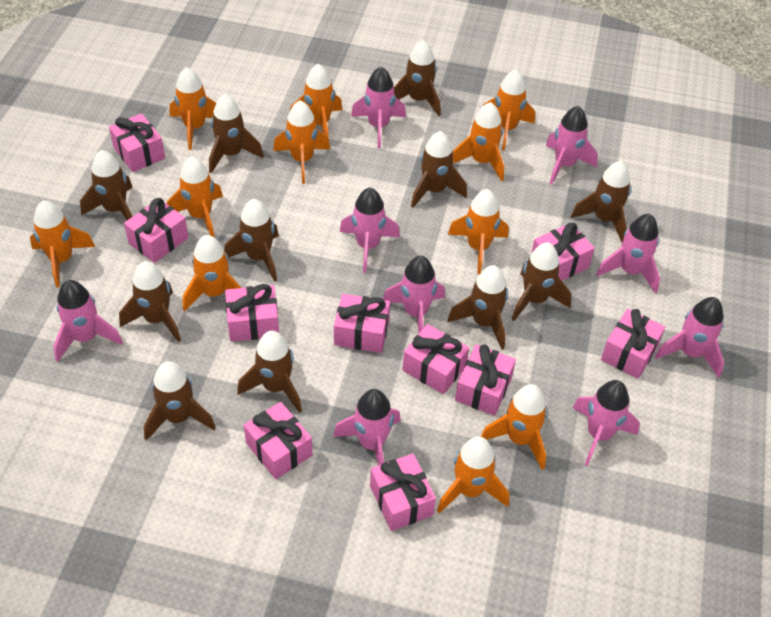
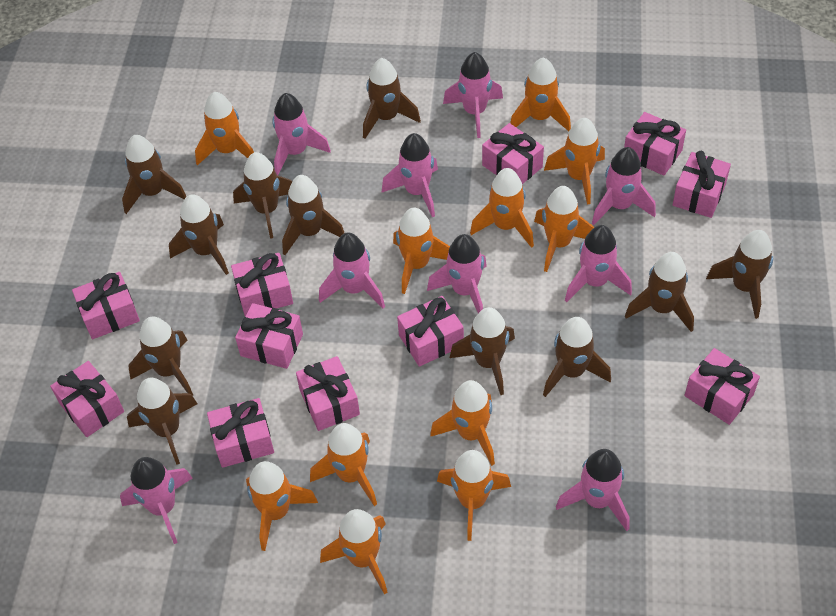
pink gift: [109,113,165,172] [124,198,189,263] [225,284,279,342] [244,402,312,479] [334,294,390,353] [370,453,436,531] [403,324,469,394] [455,344,516,416] [531,223,595,280] [601,309,665,378] = 10 -> [50,361,124,437] [72,272,140,339] [207,398,274,468] [231,253,293,316] [235,303,303,369] [296,356,360,431] [397,296,464,367] [482,123,544,184] [624,112,686,176] [673,151,731,218] [684,348,760,425] = 11

